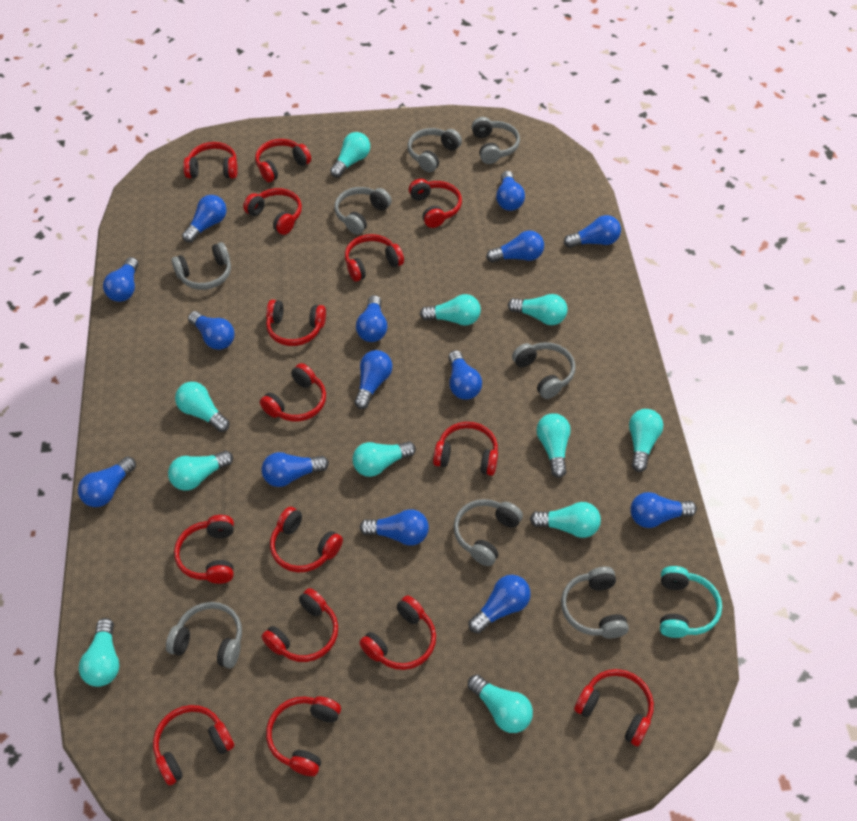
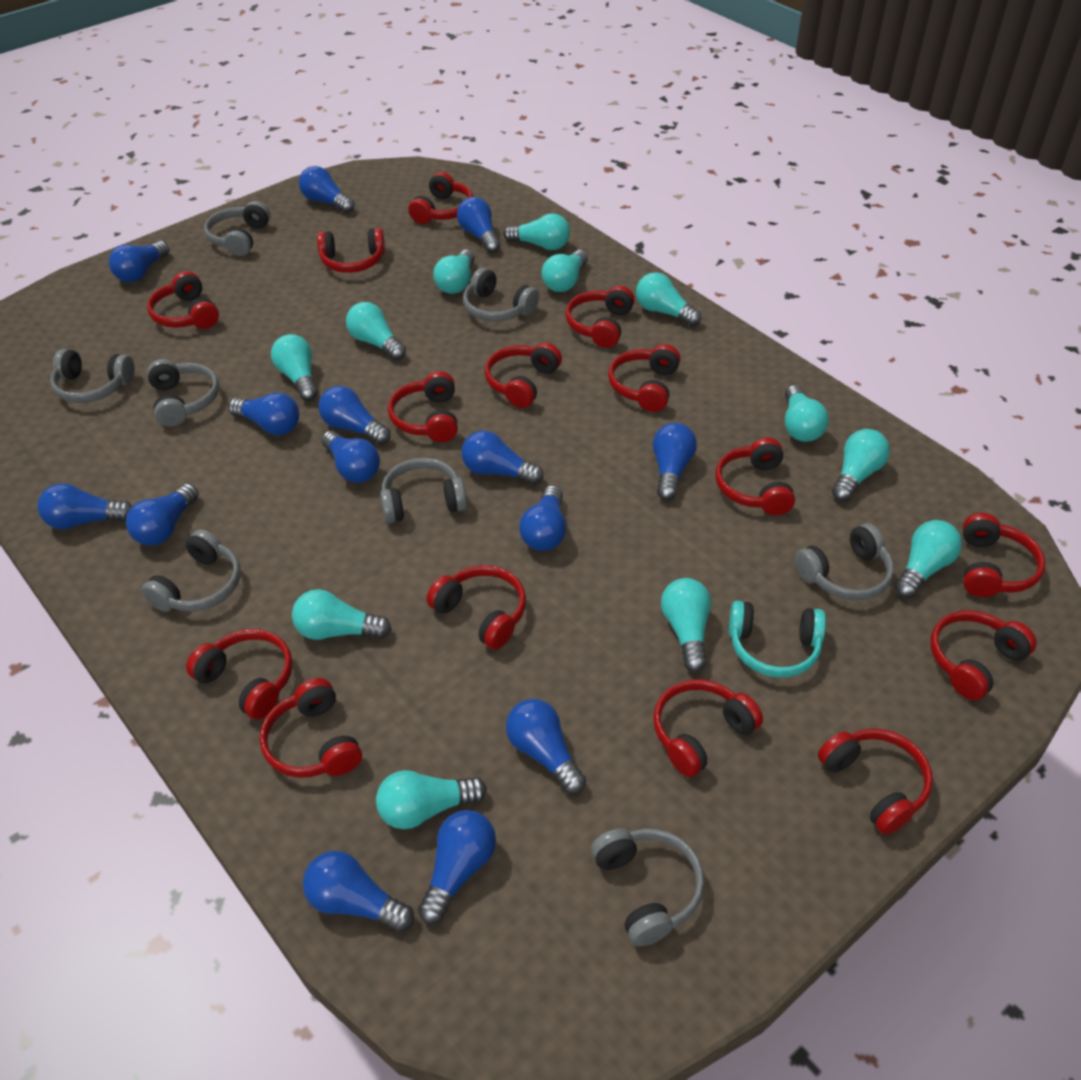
turquoise light bulb: [79,618,120,687] [168,451,233,491] [175,382,230,432] [330,132,370,178] [353,441,416,477] [420,294,481,326] [468,674,533,733] [508,294,568,325] [530,502,601,538] [536,413,571,478] [629,409,663,472] = 11 -> [271,334,318,401] [292,589,391,640] [346,302,406,360] [376,770,487,829] [433,249,475,294] [503,213,570,250] [541,250,588,292] [636,272,702,326] [661,578,711,672] [785,385,829,442] [832,429,890,501] [895,520,962,598] = 12

